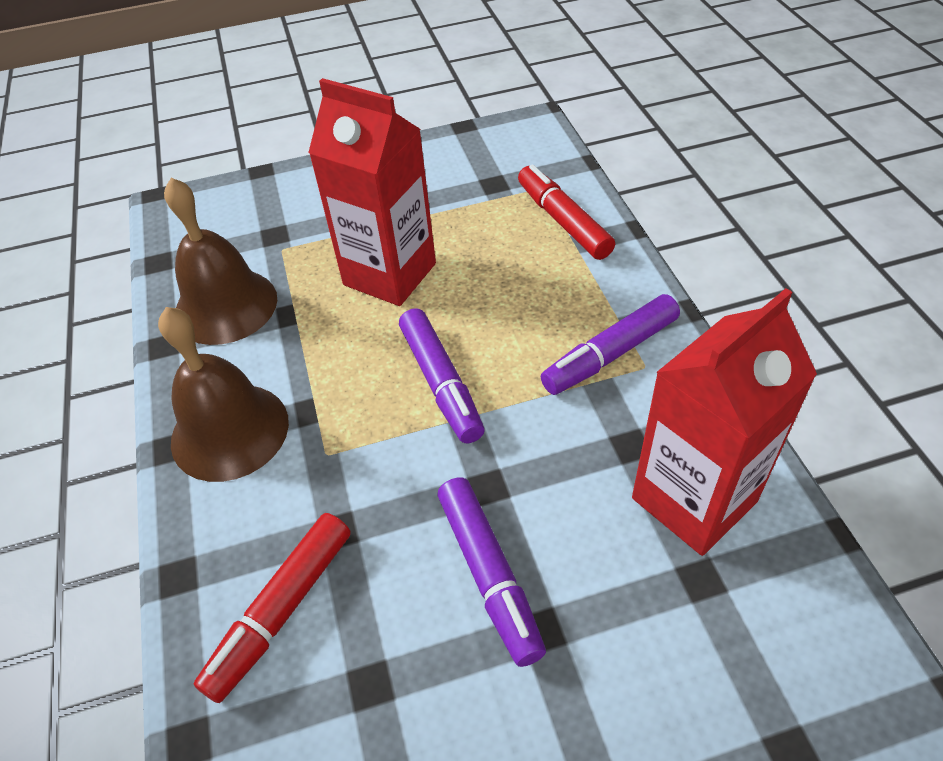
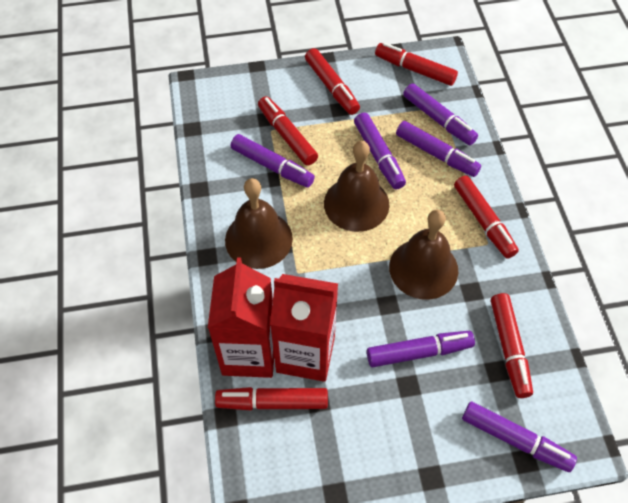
brown bell: [158,307,289,482] [164,178,277,345] = 2 -> [225,178,293,269] [324,141,390,232] [389,210,458,300] = 3
purple marker: [399,308,485,443] [438,477,546,667] [540,294,680,395] = 3 -> [231,134,315,188] [354,113,406,190] [367,331,475,367] [396,121,481,177] [403,83,478,145] [462,401,577,472] = 6
red marker: [194,513,351,703] [518,165,615,260] = 2 -> [215,387,328,410] [258,96,318,166] [305,48,360,115] [375,43,458,86] [454,176,519,259] [491,293,533,398] = 6

